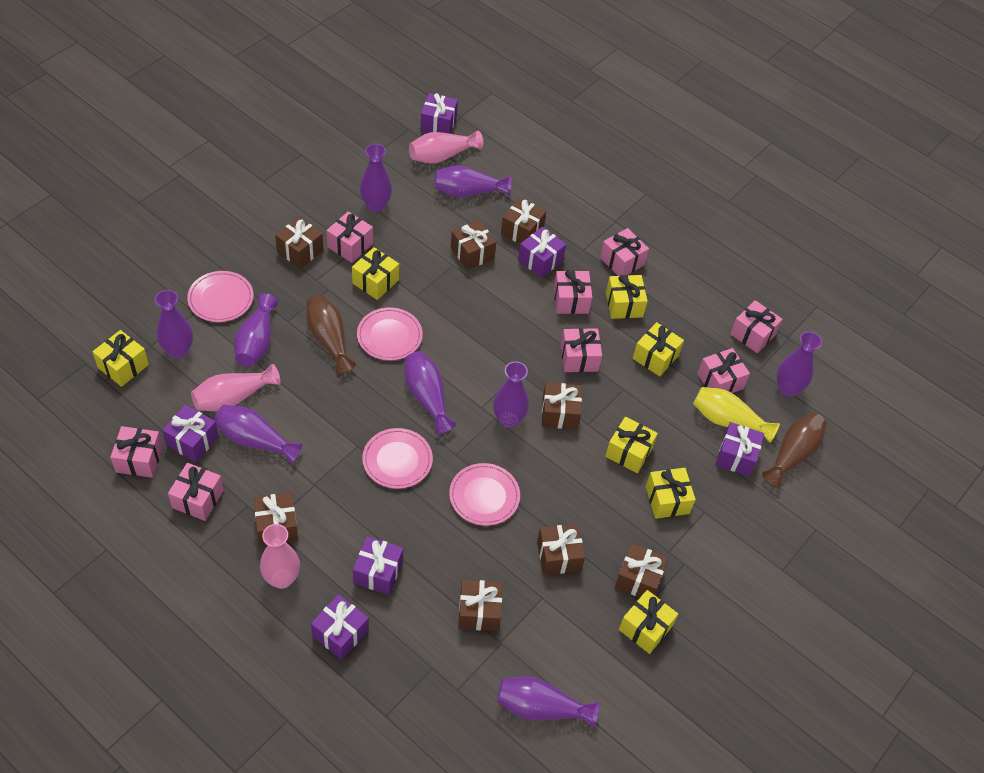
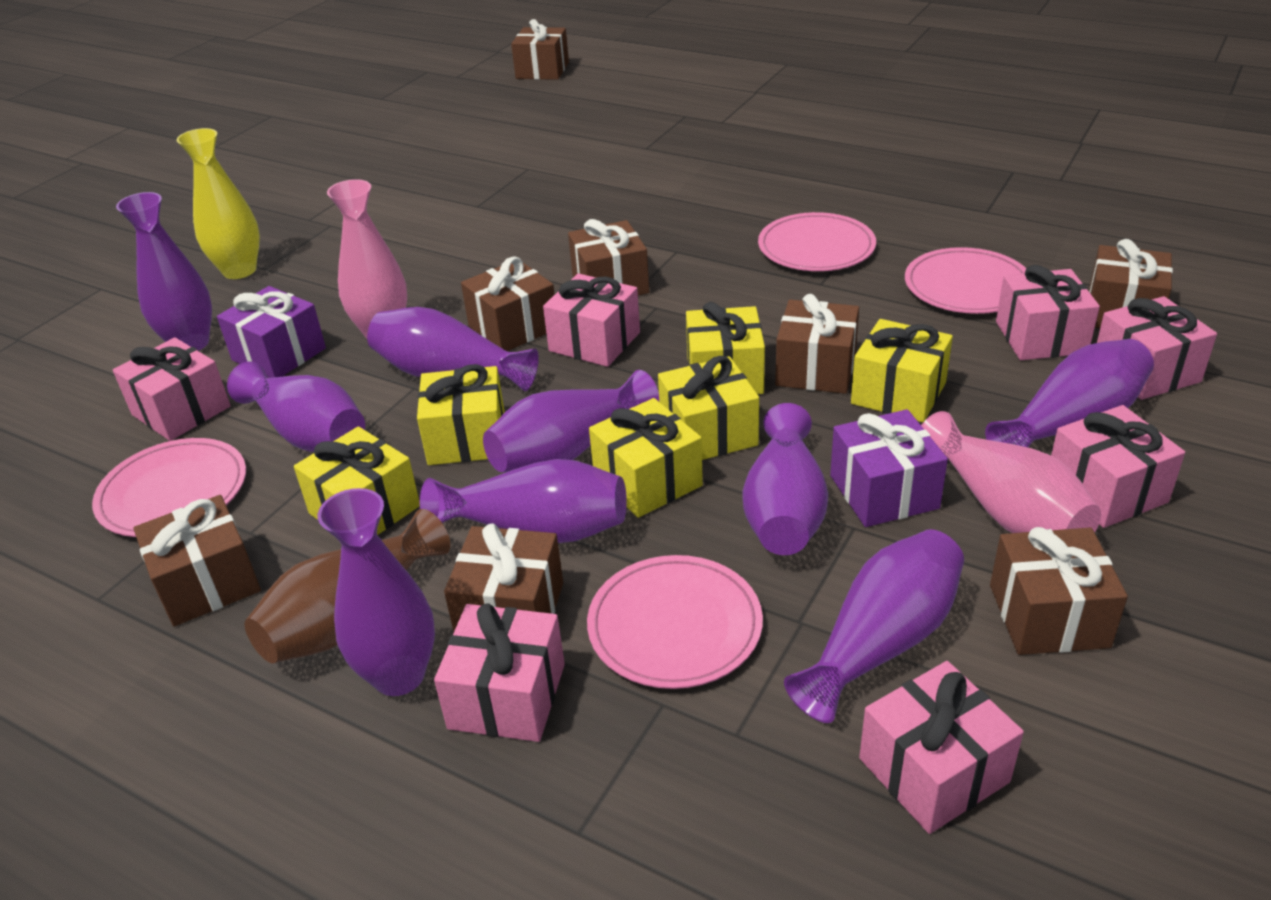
brown vase: [306,295,356,374] [762,412,827,487] = 2 -> [244,509,450,663] = 1
pink gift: [110,426,163,478] [168,463,224,521] [326,211,373,263] [554,270,592,314] [561,328,602,372] [600,228,649,276] [697,348,750,393] [730,300,783,353] = 8 -> [113,337,231,441] [434,603,565,742] [543,273,640,367] [859,661,1024,834] [996,265,1100,360] [1051,405,1185,528] [1097,296,1217,400] = 7
pink vase: [191,364,281,411] [260,524,300,589] [409,130,483,164] = 3 -> [327,179,407,339] [921,411,1101,533] = 2
purple gift: [162,404,219,462] [311,594,369,660] [353,536,403,595] [421,93,458,134] [518,227,566,278] [715,422,764,477] = 6 -> [217,286,326,378] [830,409,948,527] = 2
yellow gift: [92,330,149,387] [352,247,399,300] [605,417,658,473] [606,275,648,319] [619,590,678,654] [633,322,684,377] [646,468,696,519] = 7 -> [294,426,420,535] [417,364,505,465] [589,398,703,518] [658,356,759,460] [686,302,765,394] [851,319,953,422] = 6

